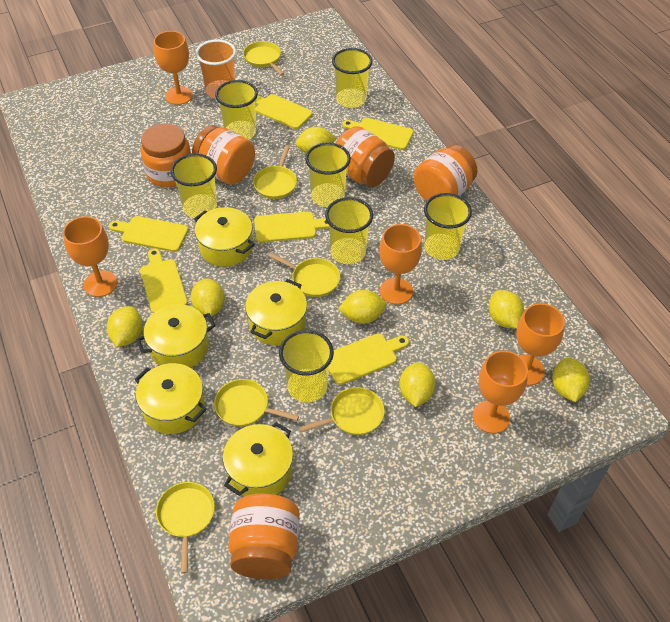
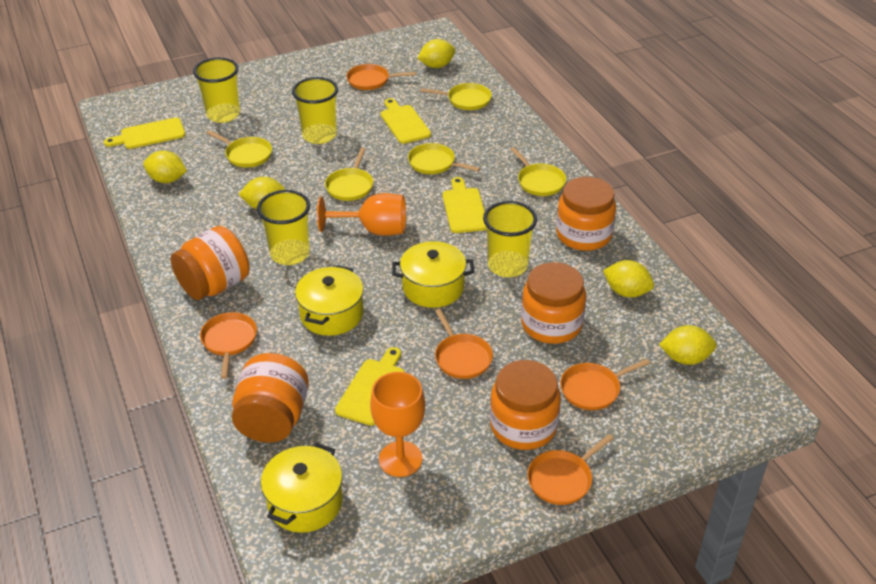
orange cup: [196,39,236,99] = 1 -> none = 0
orange goblet: [63,216,117,297] [154,31,193,105] [379,224,422,305] [473,351,528,434] [516,303,565,386] = 5 -> [317,193,406,236] [370,372,425,477] = 2
orange pan: none = 0 -> [200,312,257,379] [346,64,416,90] [435,309,493,379] [527,434,614,505] [560,359,650,410] = 5
yellow cup: [171,153,217,218] [215,80,258,140] [279,330,334,403] [305,142,351,207] [325,197,373,264] [332,48,373,108] [424,193,472,260] = 7 -> [193,57,240,123] [257,190,310,265] [292,77,338,144] [483,201,537,277] = 4
yellow cutting board: [109,216,188,252] [140,248,188,313] [254,212,329,243] [255,94,312,129] [329,333,409,385] [342,118,414,150] = 6 -> [104,118,185,149] [335,347,405,426] [381,98,431,144] [443,177,486,233] = 4
yellow lemon: [107,306,143,347] [191,278,225,317] [296,127,337,153] [338,290,387,324] [399,362,436,407] [489,290,524,329] [552,357,590,402] = 7 -> [143,150,187,183] [238,177,286,209] [417,39,455,68] [603,260,654,297] [659,325,717,365] = 5
yellow pan: [156,482,215,574] [214,379,299,426] [243,41,284,75] [253,145,297,199] [268,253,340,297] [299,387,384,435] = 6 -> [207,130,272,168] [325,148,373,201] [408,143,480,174] [420,83,492,110] [510,147,566,196] = 5
yellow pot: [135,363,207,434] [136,304,216,368] [194,207,255,267] [223,422,293,496] [245,279,307,345] = 5 -> [261,442,343,533] [295,265,364,336] [392,241,474,308] = 3

